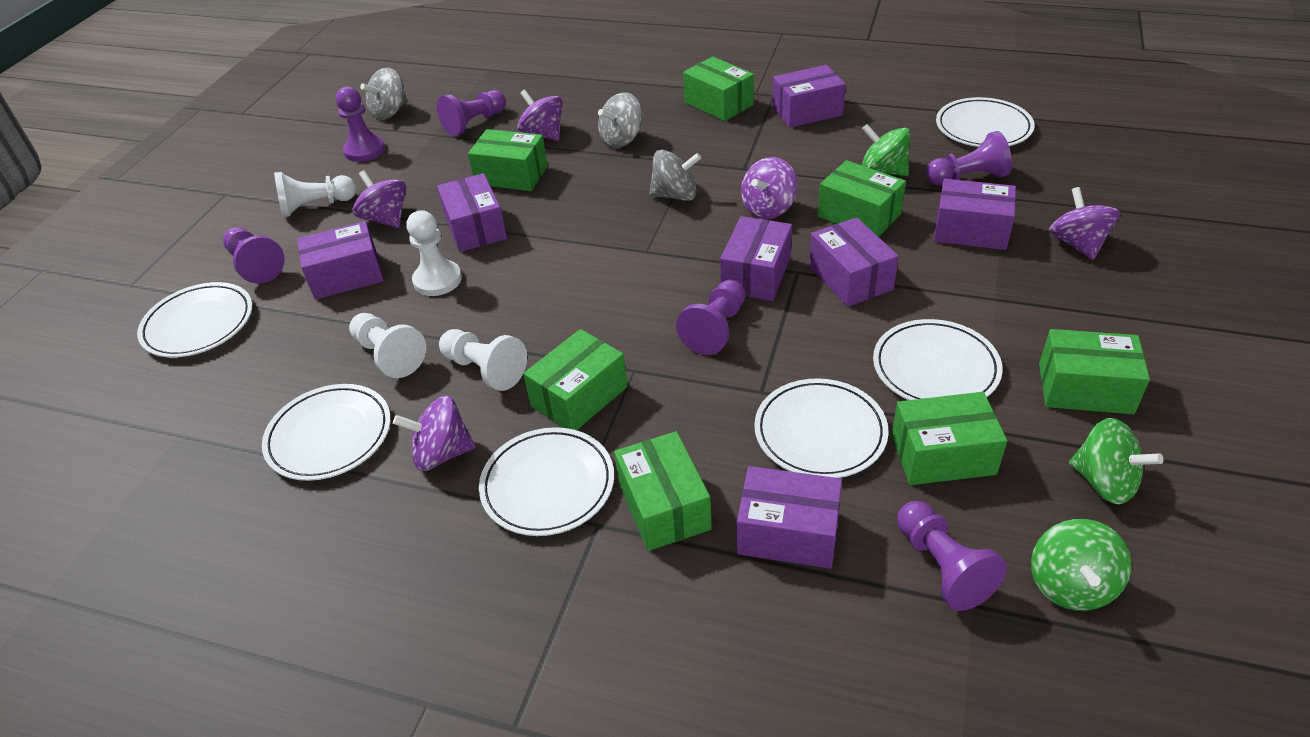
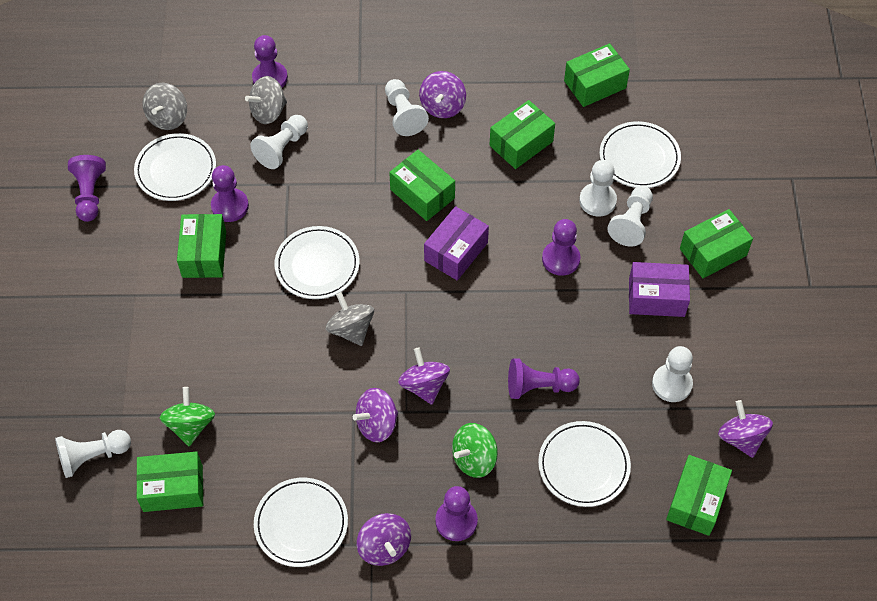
green spinning top: [862,124,911,176] [1031,519,1131,611] [1069,418,1163,504] = 3 -> [160,387,215,446] [452,423,498,478] = 2
purple box: [297,221,384,300] [437,173,507,252] [720,216,792,301] [737,466,842,569] [772,65,846,128] [809,217,899,307] [934,179,1016,250] = 7 -> [424,206,489,281] [629,262,690,317] = 2
white pawn: [274,172,356,217] [349,313,426,378] [406,210,462,296] [439,329,527,391] = 4 -> [55,430,131,478] [250,115,308,169] [385,79,429,136] [579,160,617,217] [607,186,653,247] [652,346,693,402] = 6
white plate: [137,282,252,358] [262,384,391,481] [479,427,614,536] [754,378,888,478] [873,319,1003,400] [936,97,1035,147] = 6 -> [134,133,216,201] [254,478,348,567] [275,226,360,299] [538,421,631,507] [599,121,681,188] = 5

